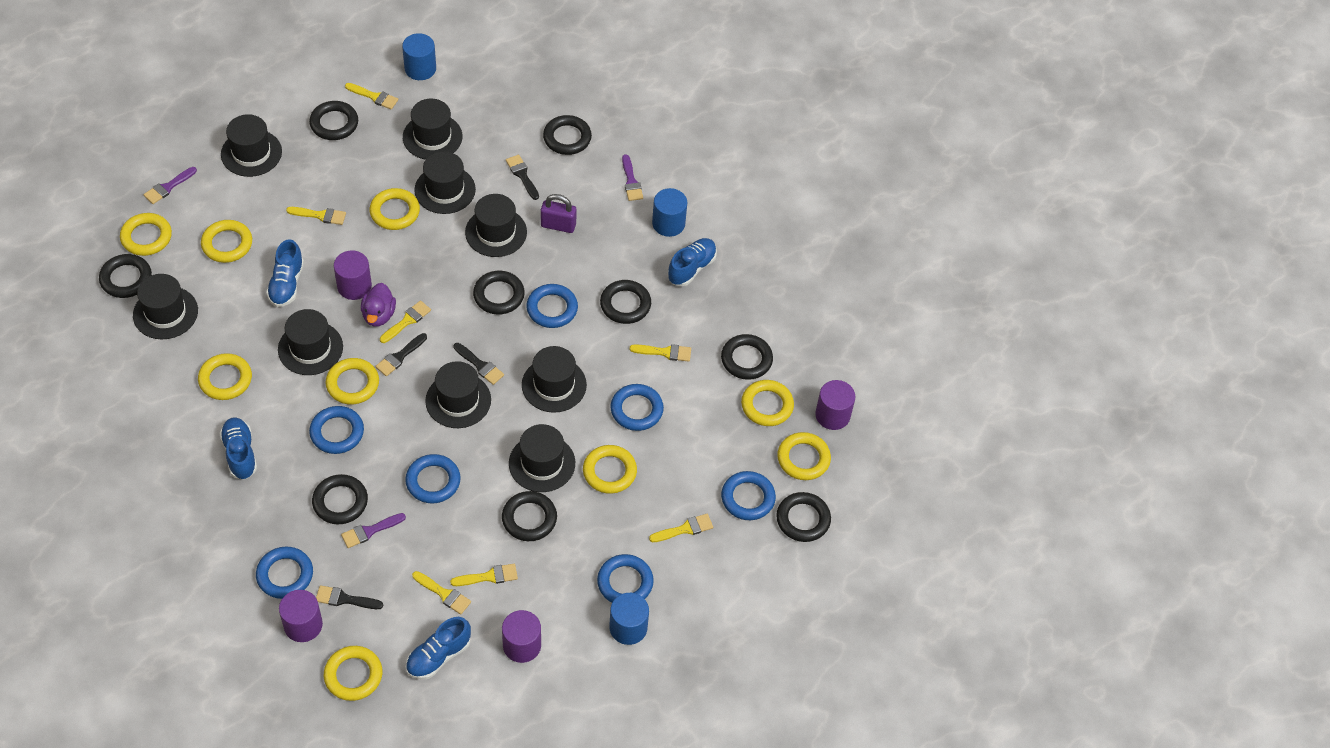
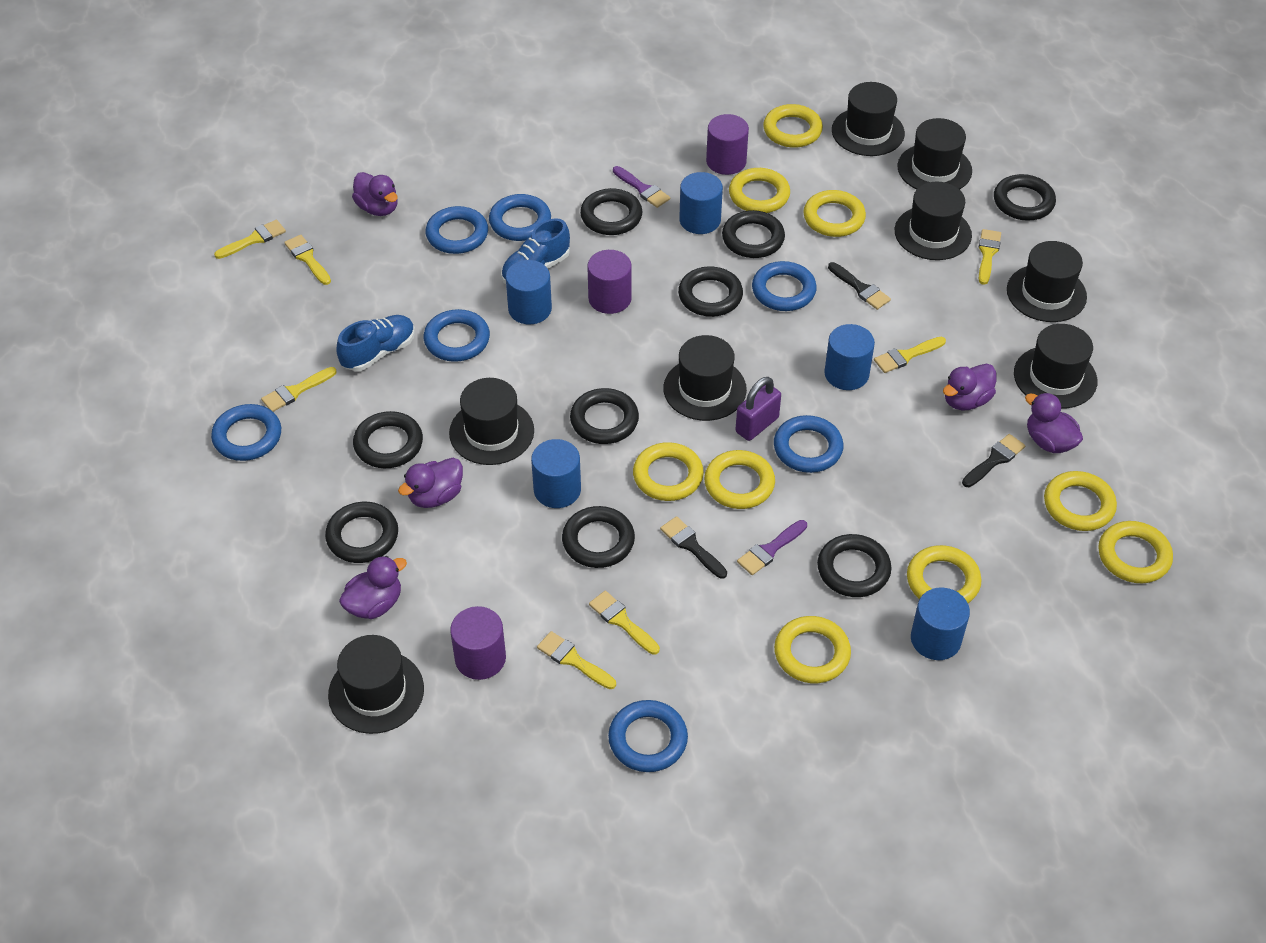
black brush: [316,585,383,609] [375,333,427,376] [454,343,504,385] [506,155,539,200] = 4 -> [660,516,727,579] [828,262,891,310] [962,434,1025,487] = 3
black hat: [133,274,198,339] [221,114,282,177] [278,309,343,375] [403,99,463,160] [415,151,476,214] [425,361,491,428] [465,194,527,257] [509,424,575,492] [522,346,587,413] = 9 -> [328,635,424,734] [449,378,534,465] [663,335,747,421] [832,82,905,156] [895,182,972,260] [897,118,972,190] [1007,241,1087,322] [1014,324,1098,409] = 8
blue cylinder: [402,33,436,80] [609,593,649,645] [652,188,687,237] = 3 -> [506,260,552,324] [531,439,581,508] [679,172,723,234] [824,324,875,390] [911,587,970,660] = 5
blue shoe: [219,418,257,479] [266,239,304,307] [406,617,471,680] [668,238,717,286] = 4 -> [337,315,415,371] [501,218,570,284] = 2
purple brush: [144,167,197,204] [341,513,406,548] [622,154,643,201] = 3 -> [613,166,670,208] [737,520,807,575] = 2
purple cylinder: [279,590,323,642] [334,251,372,300] [502,610,541,663] [815,380,856,430] = 4 -> [450,606,506,680] [587,250,632,314] [706,114,749,175] = 3
purple duck: [361,283,396,327] = 1 -> [339,556,407,619] [352,172,398,216] [398,458,463,508] [943,364,996,410] [1025,393,1083,453] = 5

